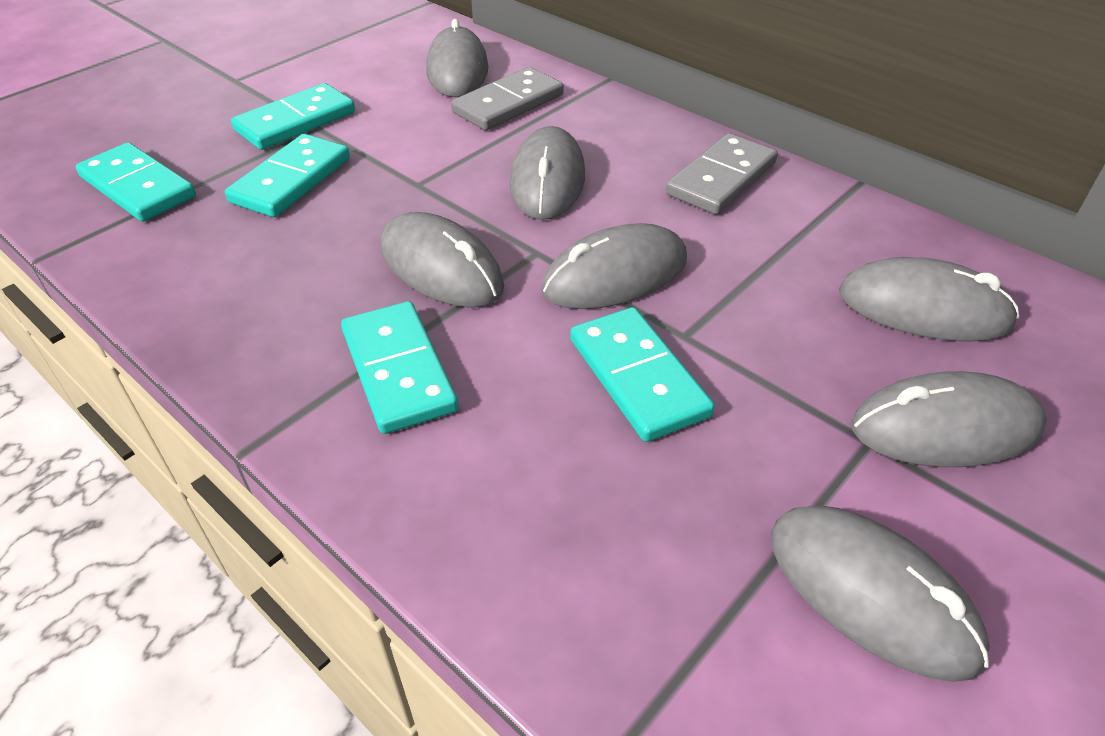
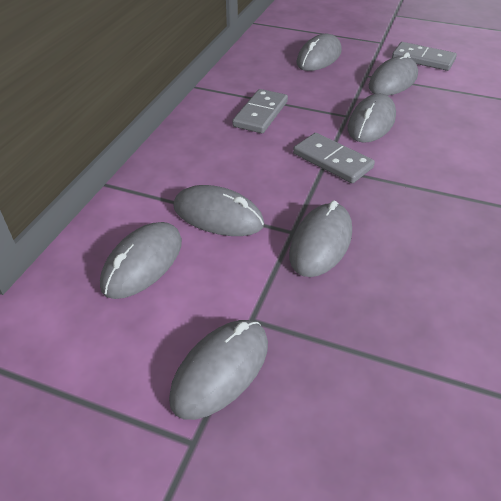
grey domino: [451,67,564,131] [666,133,778,215] = 2 -> [232,89,288,133] [293,133,375,183] [392,42,457,71] = 3
turquoise domino: [76,143,196,222] [225,134,350,217] [231,83,355,150] [341,301,459,434] [570,307,715,442] = 5 -> none = 0

